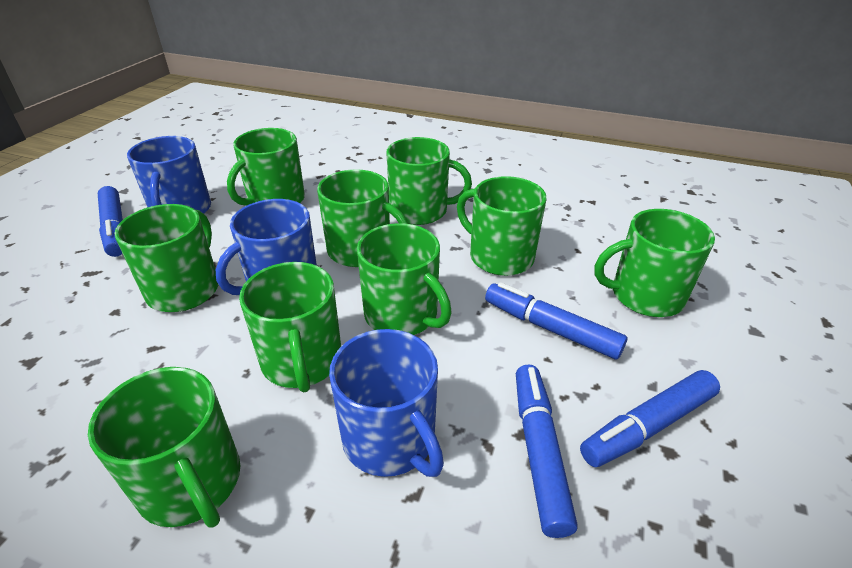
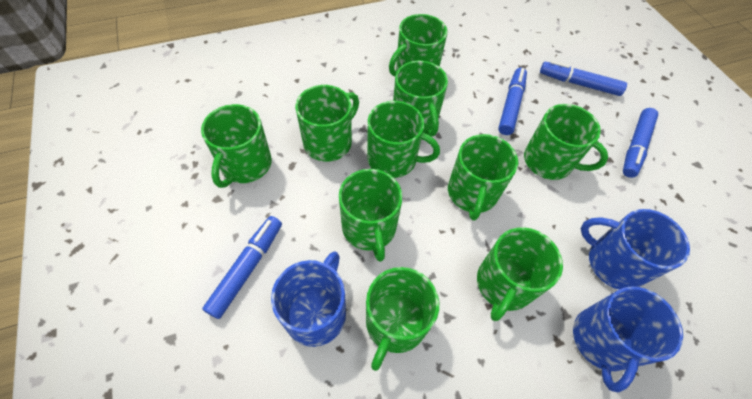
green mug: [88,367,240,527] [114,204,219,312] [227,128,305,206] [239,262,341,392] [317,169,408,267] [357,223,452,335] [386,137,472,225] [457,176,547,276] [594,209,715,317] = 9 -> [201,104,272,188] [295,85,359,162] [339,169,403,262] [366,267,439,371] [367,101,440,178] [389,14,447,76] [393,61,448,136] [448,134,518,221] [477,227,563,321] [524,104,608,180] = 10

